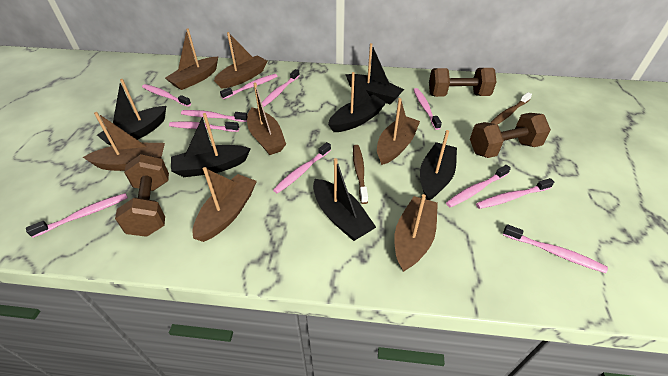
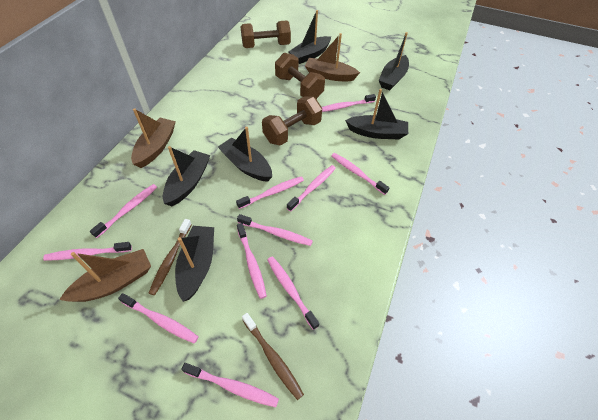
brown boat: [83,112,165,171] [165,29,218,90] [193,167,257,242] [214,32,267,89] [247,82,286,155] [377,98,420,165] [394,194,438,272] = 7 -> [59,249,151,302] [131,108,176,168] [305,33,360,81] = 3

